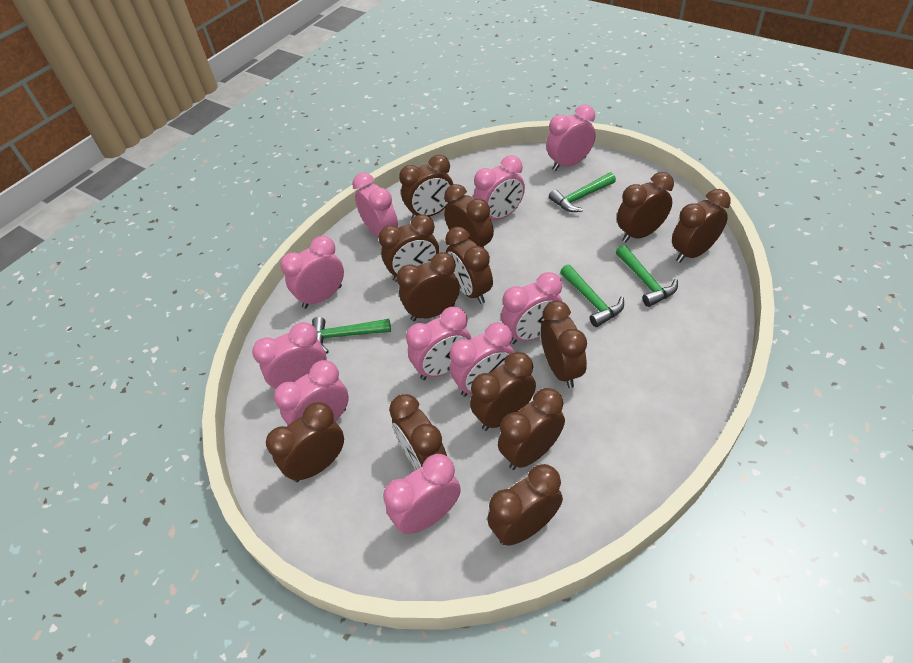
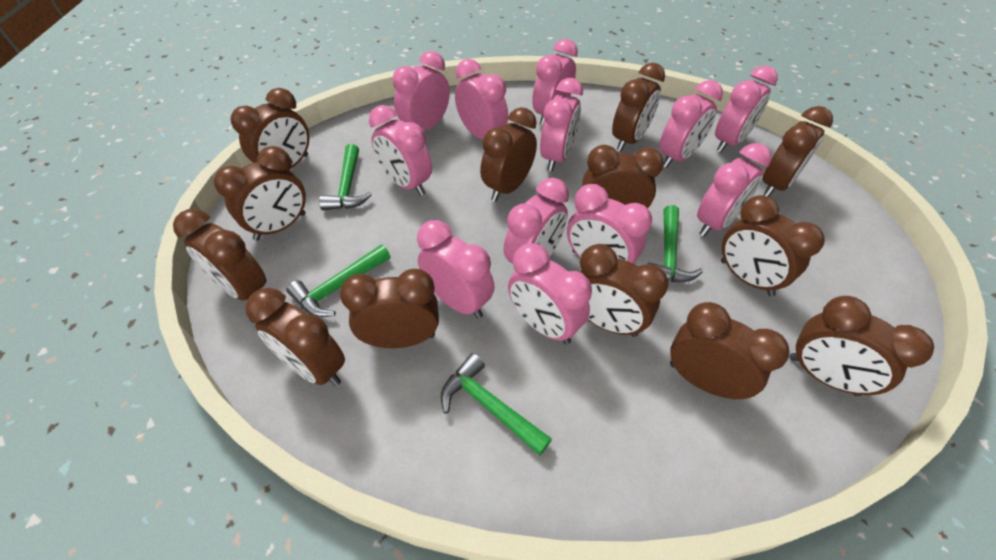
pink clock: [252,322,327,389] [274,360,349,425] [280,236,344,309] [352,172,398,238] [383,454,461,534] [406,306,471,380] [450,322,514,397] [473,155,525,220] [501,272,563,344] [546,105,596,171] = 10 -> [369,105,432,196] [393,51,450,131] [417,220,495,319] [455,59,508,139] [503,178,569,264] [508,243,592,344] [532,39,578,126] [540,78,583,171] [567,184,652,264] [659,80,723,168] [697,143,771,237] [715,66,778,152] = 12

